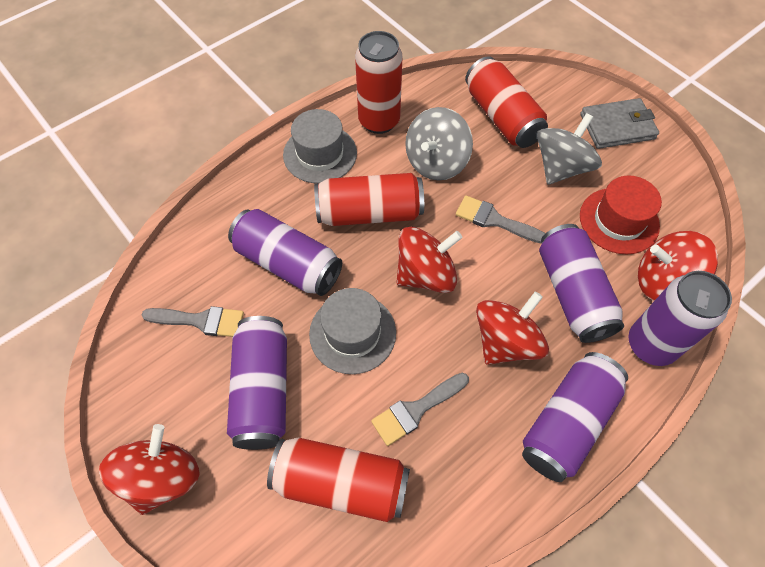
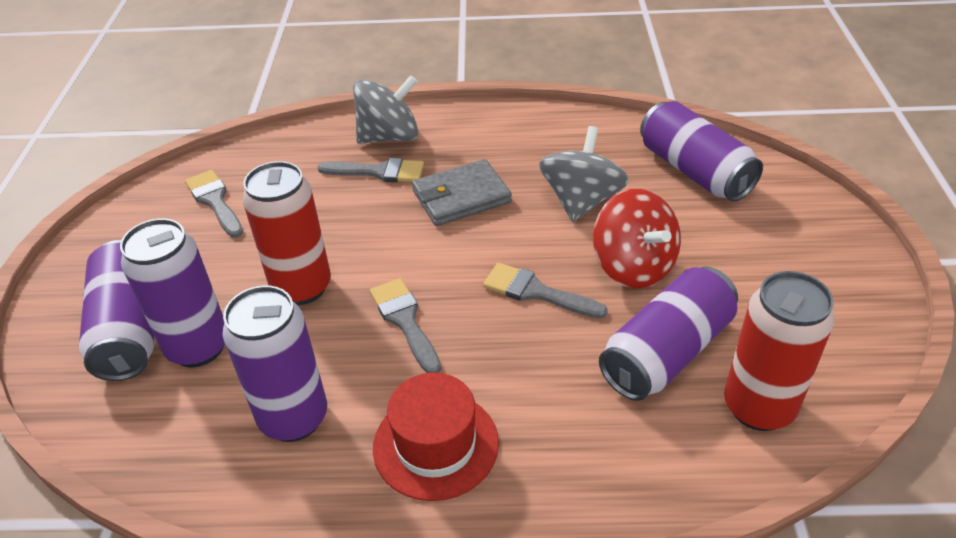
grey brush: [142,306,244,337] [371,373,469,446] [456,195,546,244] = 3 -> [185,170,243,238] [317,158,424,182] [370,278,441,373] [483,263,608,319] = 4
grey hat: [283,109,357,183] [309,288,396,374] = 2 -> none = 0
red can: [267,438,410,522] [314,173,424,226] [355,31,403,134] [465,56,548,148] = 4 -> [242,161,331,305] [724,271,834,431] = 2
red spinning top: [99,424,200,515] [396,227,463,293] [476,291,549,365] [638,231,718,301] = 4 -> [593,189,681,288] = 1

